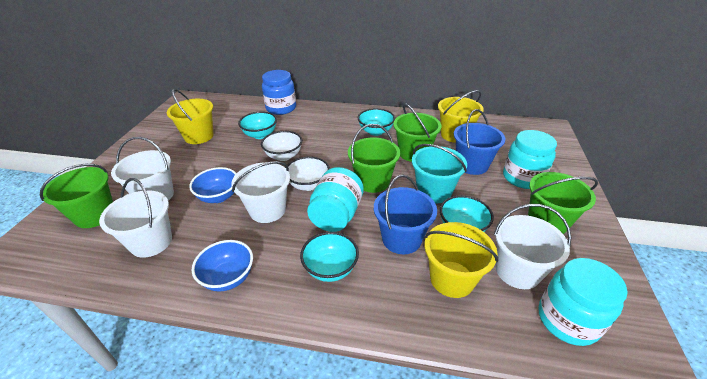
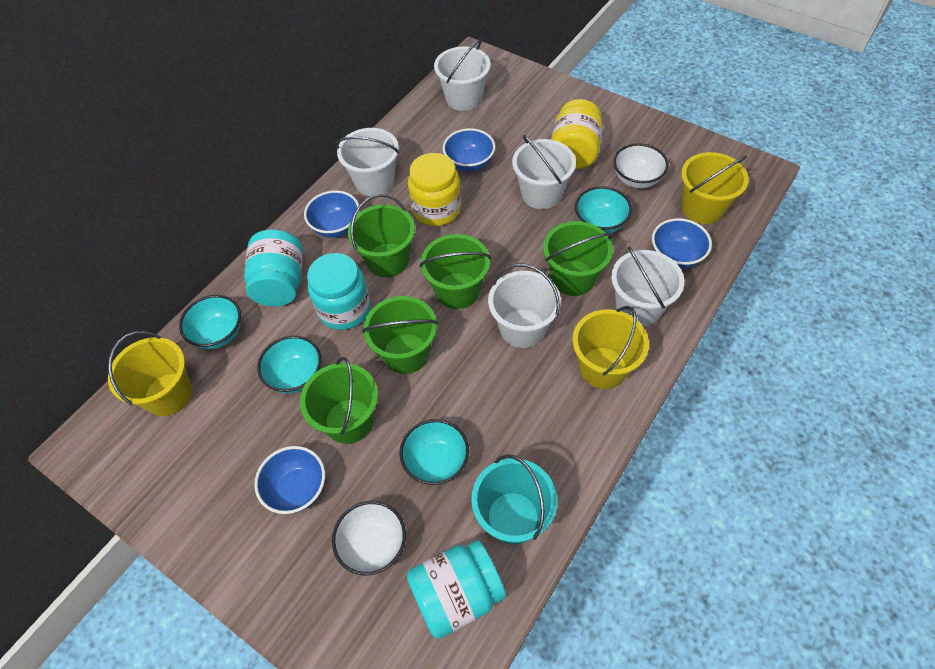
blue bowl: [189,167,237,203] [192,240,253,292] = 2 -> [254,446,325,514] [304,190,360,238] [443,128,495,172] [652,218,712,269] = 4
blue bucket: [374,175,437,254] [454,109,505,175] = 2 -> none = 0
blue jar: [262,70,296,115] = 1 -> none = 0
green bucket: [40,164,113,228] [348,124,400,193] [393,103,442,162] [528,172,598,234] = 4 -> [300,357,378,444] [348,194,415,277] [362,296,438,374] [420,234,491,309] [543,221,613,296] = 5
white bucket: [99,178,172,258] [111,137,174,201] [232,161,290,223] [494,204,571,289] = 4 -> [336,128,400,196] [434,39,491,111] [488,264,561,348] [512,135,576,209] [611,246,684,327] = 5
yellow jar: none = 0 -> [408,153,461,226] [551,99,603,169] = 2

